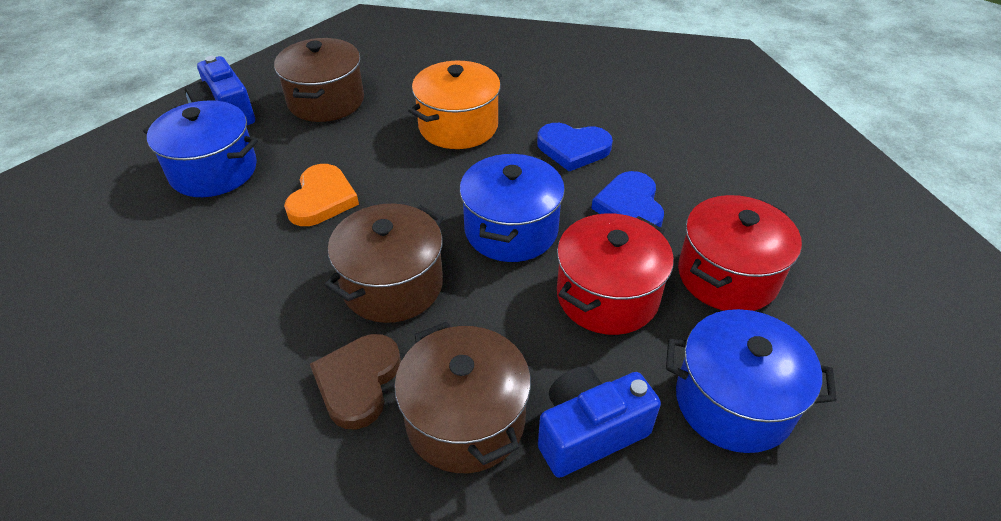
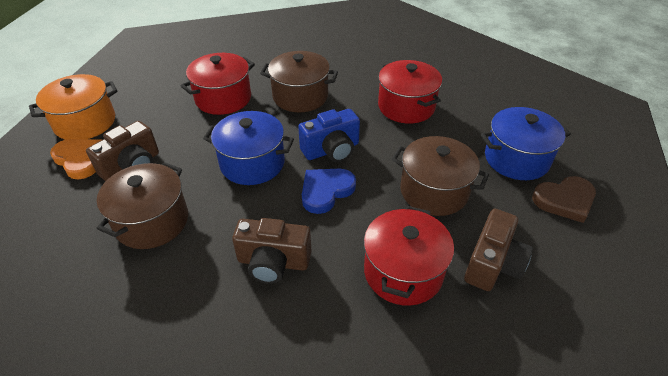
blue camera: [185,56,255,125] [538,366,661,478] = 2 -> [298,109,360,162] = 1
blue heart: [537,123,613,172] [591,171,664,227] = 2 -> [302,169,356,214] = 1
blue pot: [143,100,258,197] [460,153,565,262] [666,309,837,453] = 3 -> [203,111,294,185] [481,107,571,180] = 2
brown camera: none = 0 -> [86,121,159,181] [232,218,311,284] [464,209,533,291] = 3
red pot: [557,213,674,335] [678,195,802,311] = 2 -> [181,53,255,115] [364,206,454,306] [378,60,442,124] = 3

